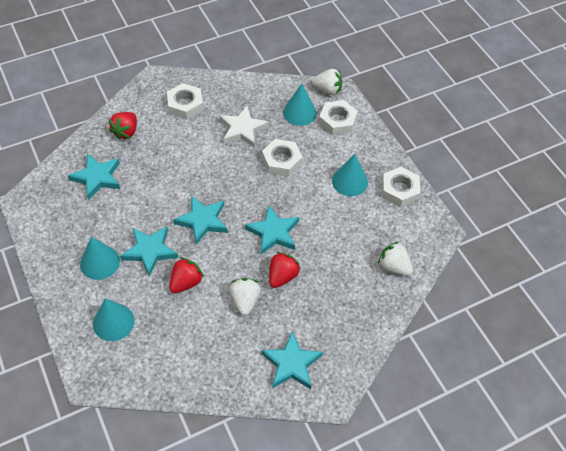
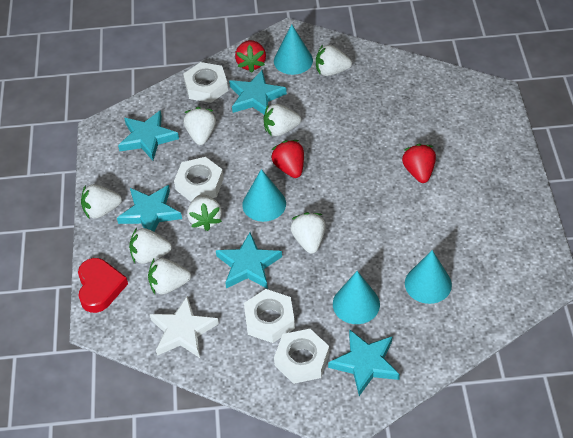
red heart: none = 0 -> [78,258,128,313] = 1
white strawberry: [229,278,261,315] [312,69,342,95] [378,241,413,276] = 3 -> [81,184,122,219] [129,228,172,264] [148,258,191,294] [184,107,216,145] [187,194,222,231] [263,104,301,136] [290,212,326,254] [316,45,352,76] = 8

